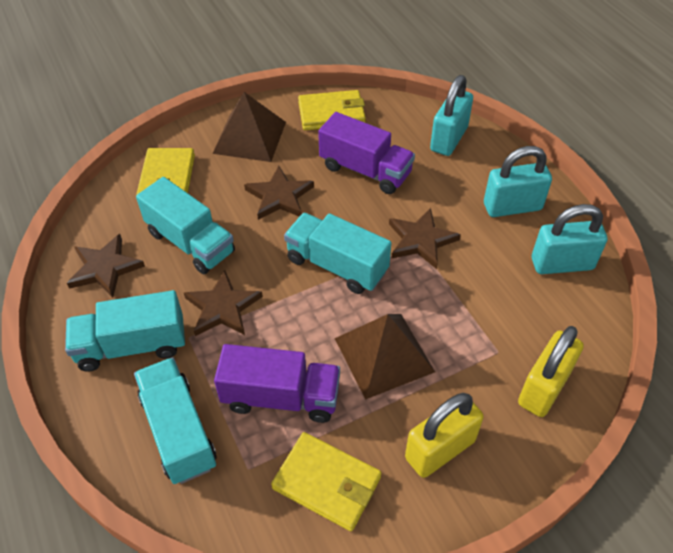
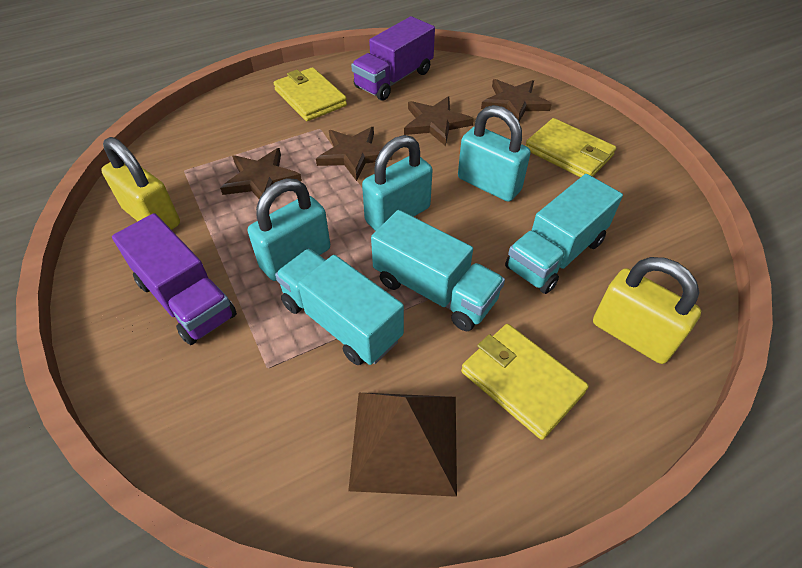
brown pyramid: [213,92,286,162] [334,314,435,399] = 2 -> [348,393,457,497] = 1
turquoise truck: [65,290,185,372] [134,358,216,484] [136,177,235,274] [284,213,391,294] = 4 -> [275,249,404,365] [371,210,505,331] [505,174,623,294] = 3

